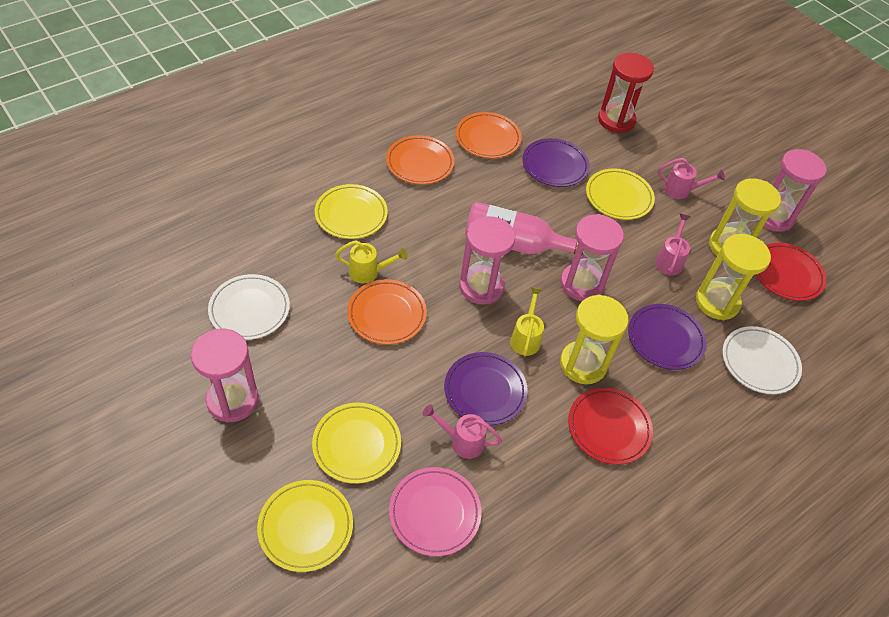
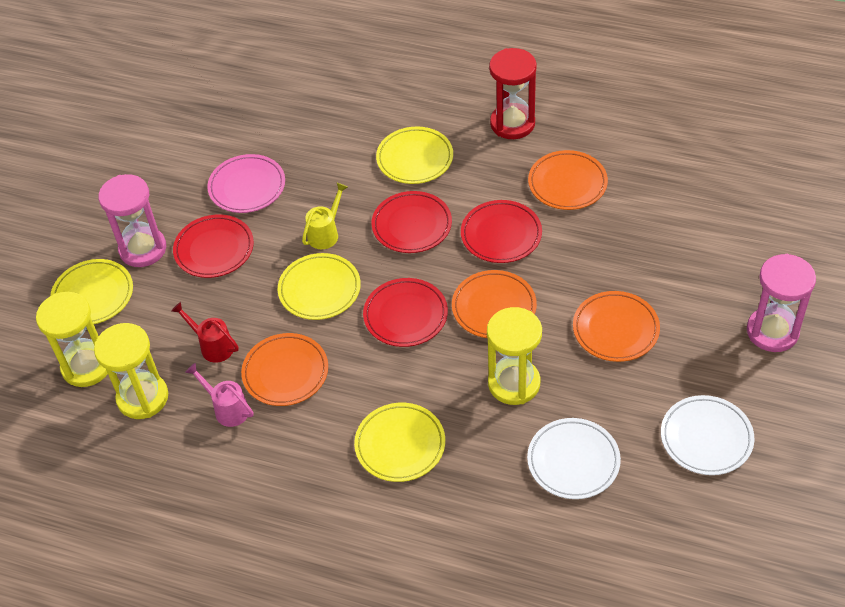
orange plate: [347,279,427,345] [386,135,454,185] [456,112,521,158] = 3 -> [241,333,328,406] [452,270,537,338] [528,150,608,210] [573,291,660,362] = 4
pink bottle: [465,202,583,256] = 1 -> none = 0
pink hourglass: [191,329,259,423] [459,216,515,305] [560,214,624,301] [757,149,826,232] = 4 -> [98,174,166,267] [747,254,816,352] = 2
pink watering can: [423,404,502,459] [655,214,690,276] [657,158,725,199] = 3 -> [185,363,254,427] = 1
purple plate: [444,352,528,426] [522,138,590,187] [628,304,707,370] = 3 -> none = 0
red plate: [568,388,653,465] [755,243,826,301] = 2 -> [173,214,254,278] [363,278,448,347] [372,191,452,253] [461,200,542,263] = 4
red watering can: none = 0 -> [171,302,239,363] = 1
yellow watering can: [335,240,408,284] [510,287,544,356] = 2 -> [302,182,348,249] = 1

